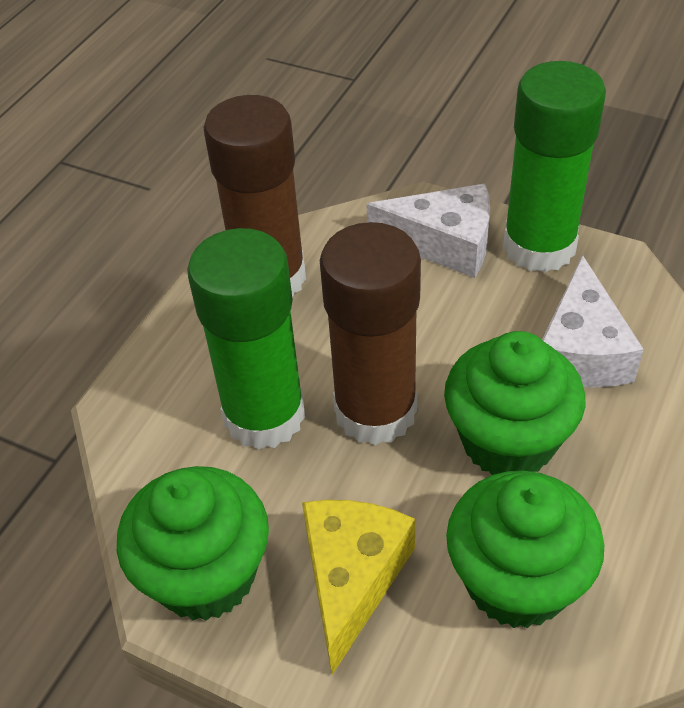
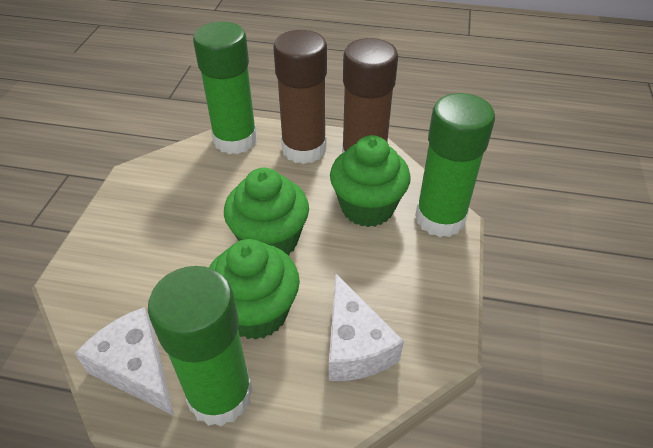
green glue stick: [187,228,305,450] [503,61,606,273] = 2 -> [148,266,253,426] [193,22,257,154] [415,93,495,237] = 3
yellow cheese: [302,500,415,675] = 1 -> none = 0

